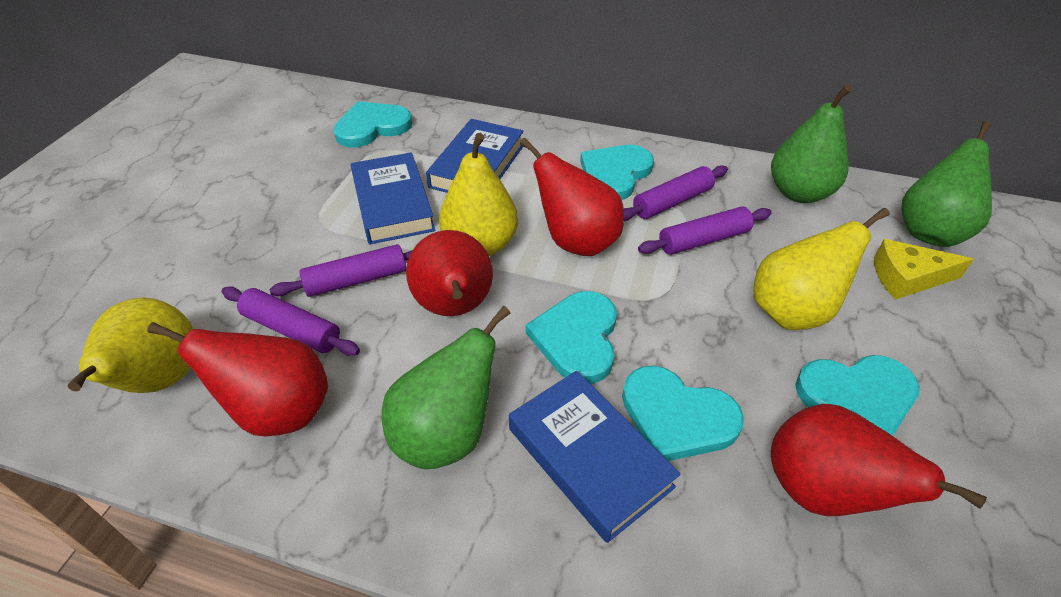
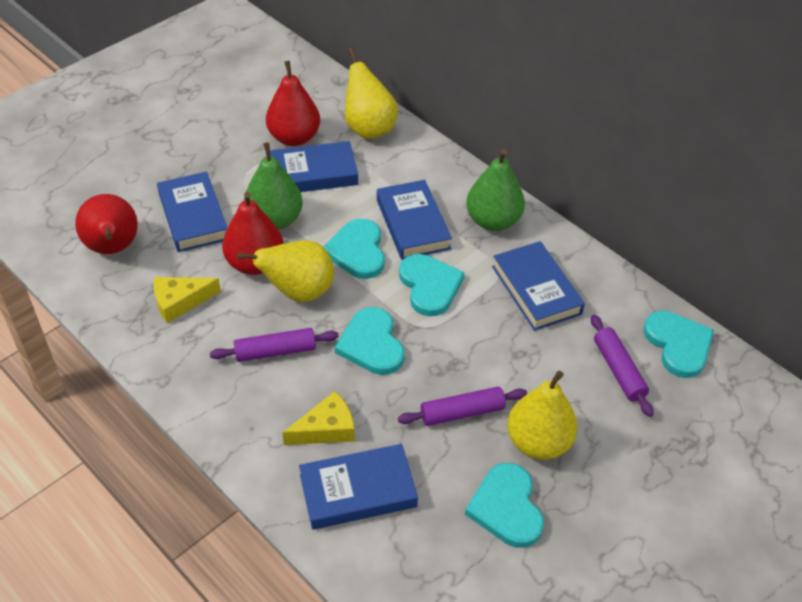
blue book: [351,152,435,244] [426,119,524,193] [509,371,680,543] = 3 -> [157,172,228,252] [270,141,358,192] [299,444,418,530] [377,180,452,260] [492,241,585,331] = 5
green pear: [382,306,510,469] [771,85,851,203] [901,121,992,247] = 3 -> [244,142,303,230] [466,149,525,231] = 2
purple rolling pin: [221,286,360,356] [270,244,413,297] [624,165,728,221] [638,207,772,255] = 4 -> [210,328,339,362] [398,387,527,426] [591,315,653,417] = 3
red pear: [147,322,328,437] [406,230,493,316] [520,138,624,256] [771,404,987,516] = 4 -> [75,194,138,254] [222,192,284,275] [266,61,320,146] = 3
yellow cheese: [874,239,974,299] = 1 -> [154,277,221,323] [283,391,355,445] = 2

